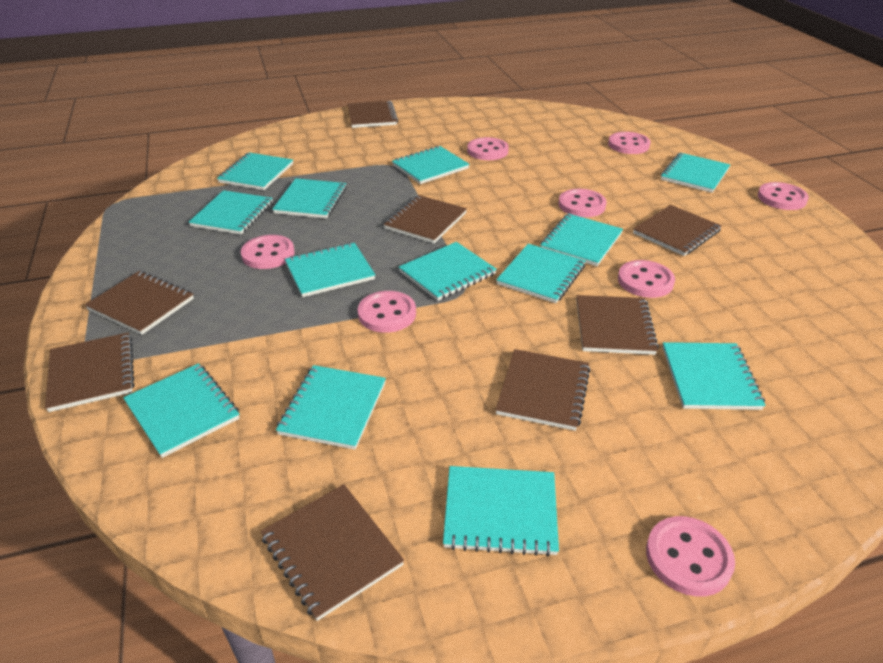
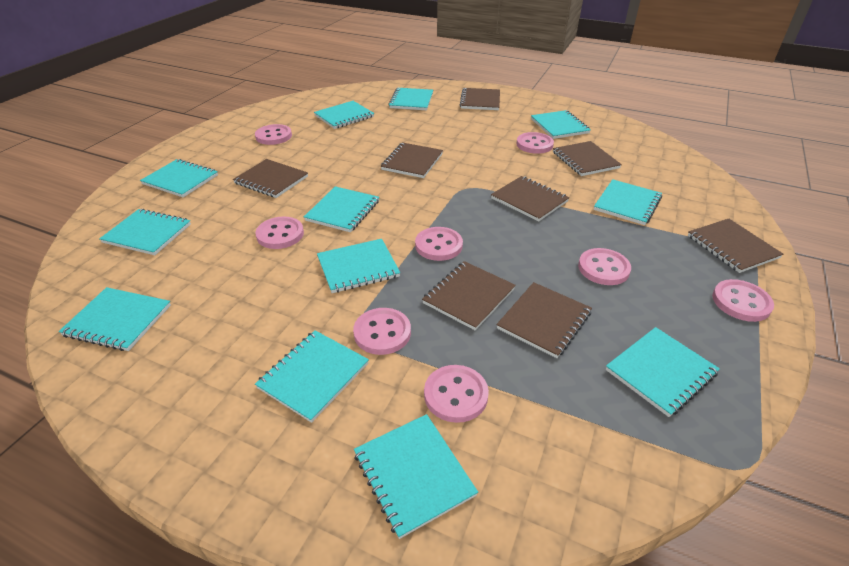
turquoise notebook: [123,363,240,458] [189,190,273,235] [217,153,293,190] [273,178,347,219] [276,365,386,450] [285,243,375,297] [392,146,470,184] [399,242,497,301] [443,466,559,557] [496,244,586,303] [541,214,623,266] [661,153,730,193] [662,342,765,410] = 13 -> [59,287,171,351] [99,209,191,255] [140,159,218,197] [255,330,369,423] [304,186,379,232] [314,101,374,129] [317,239,400,293] [354,414,478,539] [388,88,433,110] [531,110,591,139] [594,179,662,225] [606,327,720,417] = 12

